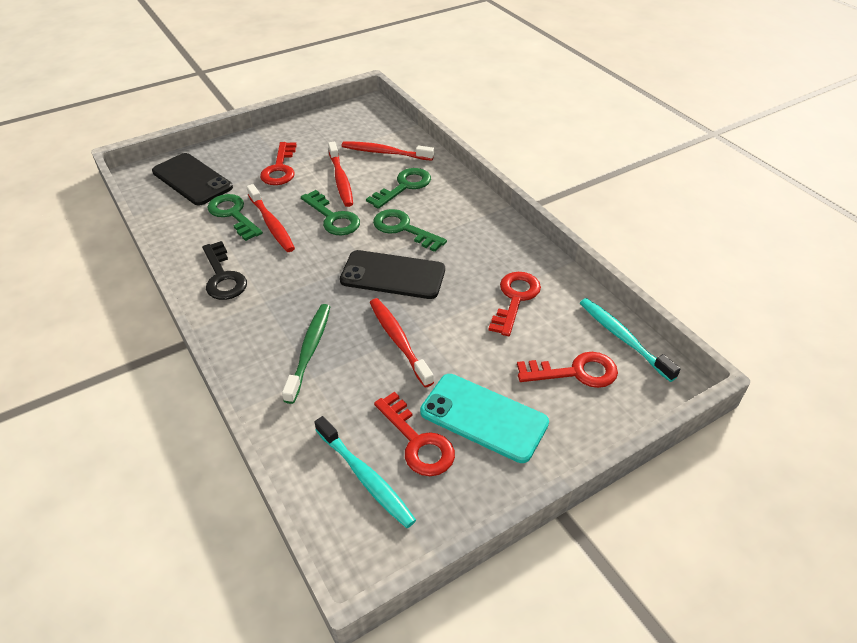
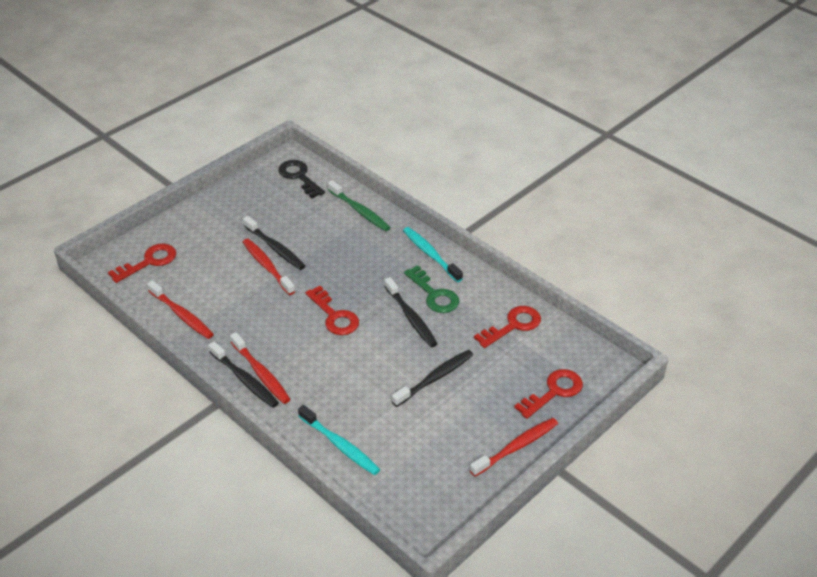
black phone: [152,153,233,206] [340,250,445,299] = 2 -> none = 0
black toothbrush: none = 0 -> [208,341,279,408] [243,216,306,270] [384,277,438,347] [392,350,473,407] = 4
green key: [207,194,263,241] [301,190,360,235] [366,168,431,209] [373,209,447,252] = 4 -> [404,265,459,313] = 1
turquoise phone: [420,374,549,463] = 1 -> none = 0

